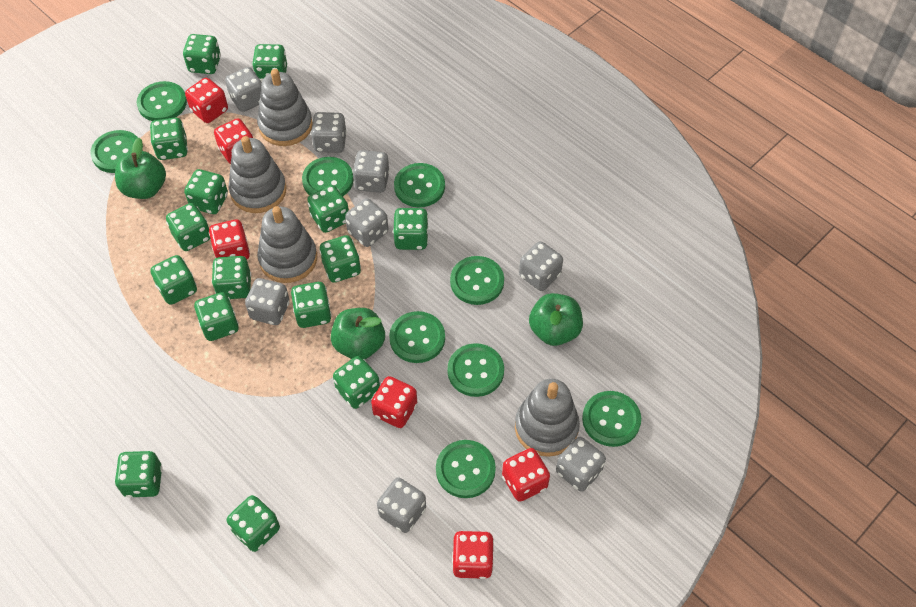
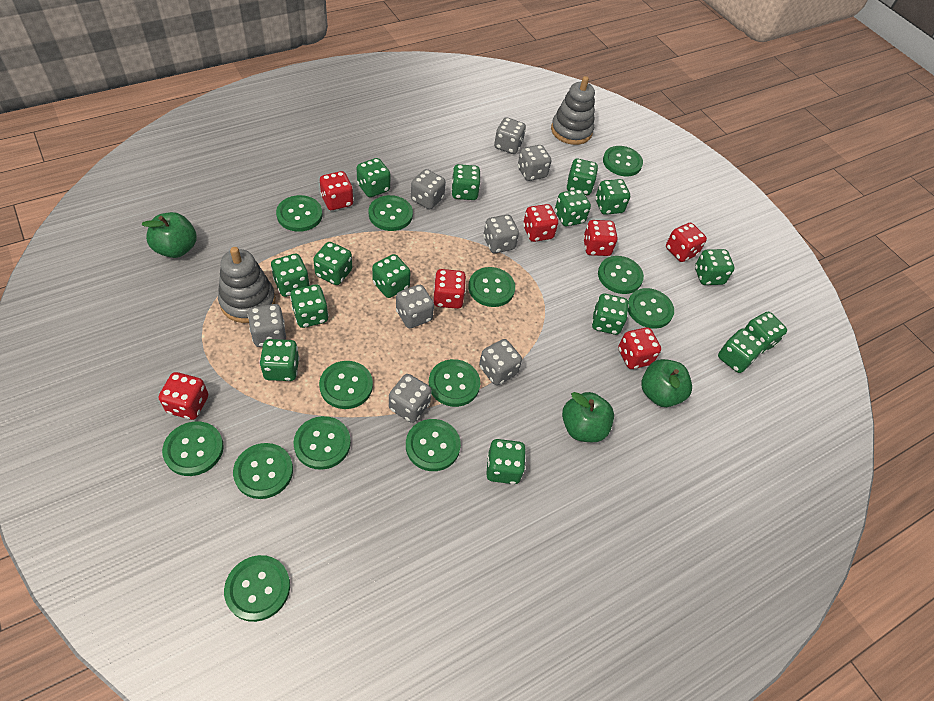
green button: [90,130,143,173] [137,81,187,121] [302,157,353,196] [389,311,445,363] [394,163,445,207] [436,440,496,498] [448,343,504,397] [450,256,504,305] [582,391,641,447] = 9 -> [162,421,224,476] [224,555,290,622] [233,443,293,499] [276,195,322,232] [293,416,351,470] [319,361,373,409] [369,195,413,231] [406,419,461,471] [429,359,480,407] [468,267,515,307] [598,256,644,294] [603,146,643,176] [628,288,674,329] = 13
grey stacking toy: [228,136,286,213] [257,69,312,146] [257,206,317,283] [515,379,580,457] = 4 -> [218,247,276,323] [551,76,595,145] = 2
red dice: [185,78,228,123] [209,219,250,259] [214,118,253,164] [371,376,417,428] [452,531,494,579] [502,448,550,502] = 6 -> [159,372,208,420] [320,171,353,210] [433,269,466,309] [523,204,558,242] [583,220,618,256] [618,327,661,369] [666,223,707,262] = 7

